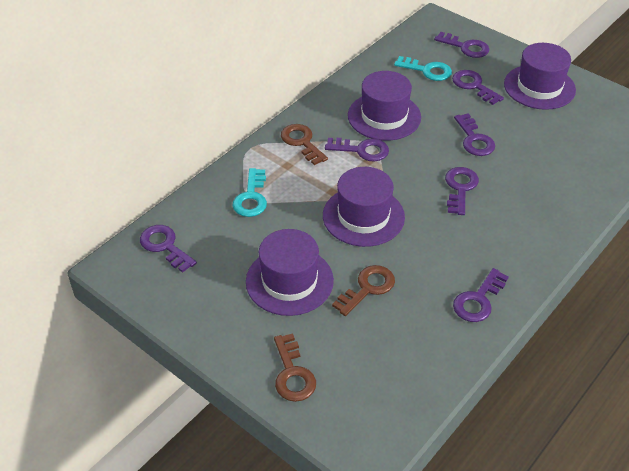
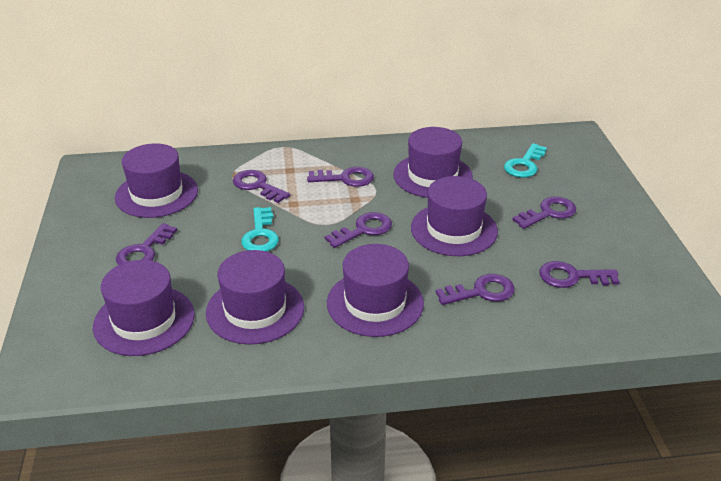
brown key: [274,333,316,402] [281,124,328,165] [332,265,395,316] = 3 -> none = 0
purple hat: [246,229,334,316] [323,167,405,247] [348,71,421,141] [504,43,576,110] = 4 -> [93,260,195,356] [115,143,198,218] [206,250,304,345] [327,244,424,337] [393,127,473,198] [411,176,498,256] = 6

